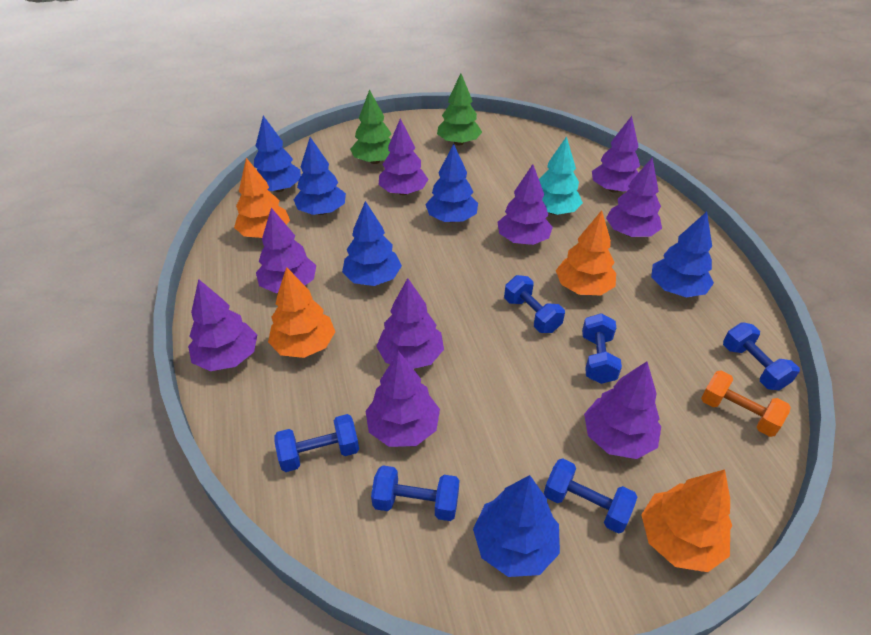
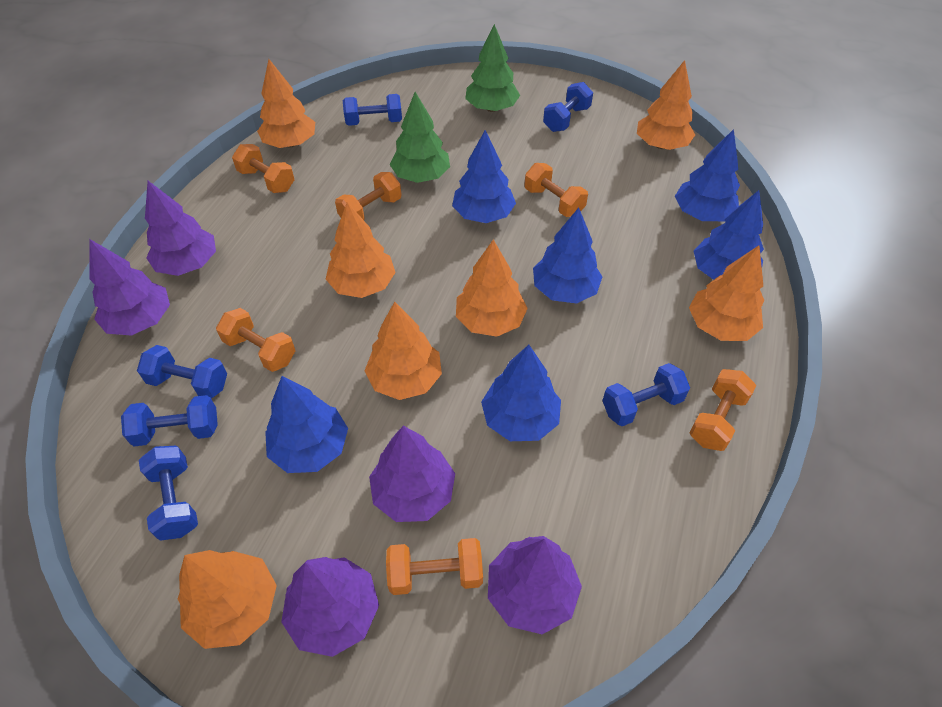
orange dumbbell: [701,370,791,437] = 1 -> [216,308,295,372] [232,144,295,193] [335,172,402,220] [386,538,483,595] [525,163,588,217] [689,369,756,451] = 6
orange tree: [234,158,290,238] [268,267,335,358] [556,210,616,296] [641,469,732,572] = 4 -> [178,550,277,649] [257,59,315,148] [326,202,396,298] [365,302,442,400] [456,239,528,337] [637,60,695,150] [689,245,764,341] = 7
purple tree: [188,279,257,371] [256,208,316,293] [366,351,440,447] [376,278,444,369] [379,119,429,195] [497,164,553,245] [584,361,661,459] [592,116,640,193] [606,157,662,237] = 9 -> [89,239,170,336] [145,181,216,276] [281,557,379,657] [369,426,455,522] [488,536,582,634] = 5
turquoise tree: [539,136,583,215] = 1 -> none = 0

